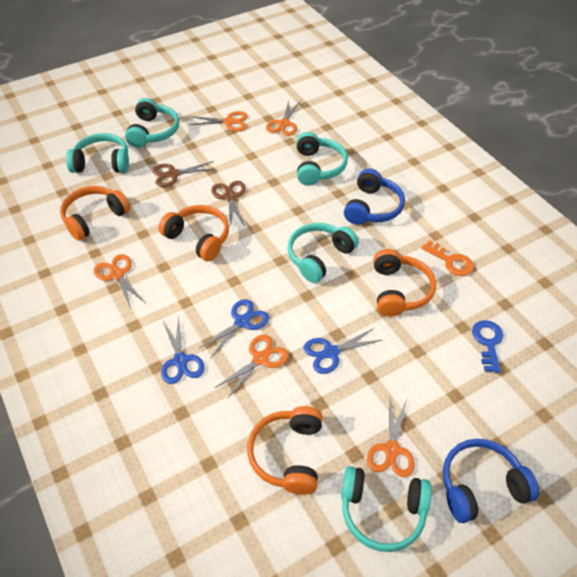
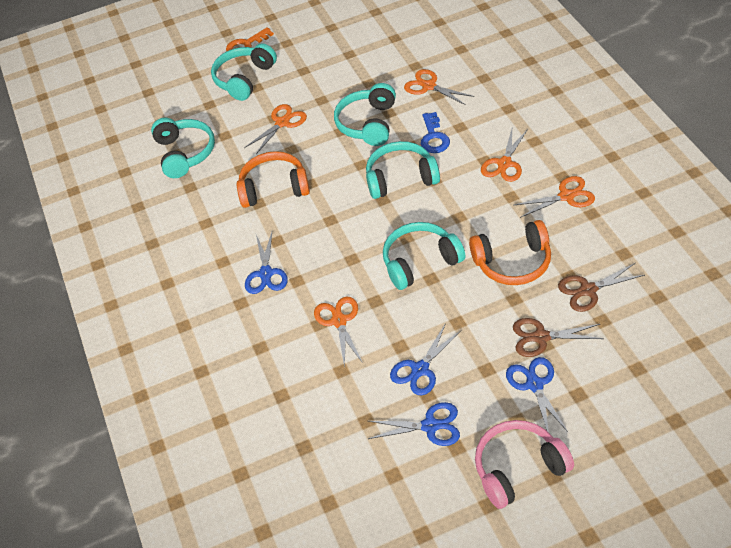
blue headphones: [344,169,405,225] [443,439,540,523] = 2 -> none = 0
blue scissors: [161,316,205,384] [198,299,269,359] [304,328,381,374] = 3 -> [245,232,288,294] [368,402,460,446] [390,323,461,396] [506,357,568,432] = 4
orange headphones: [60,186,130,241] [158,205,229,261] [247,406,323,495] [373,249,436,317] = 4 -> [237,151,310,208] [469,220,551,285] = 2
pink headphones: none = 0 -> [475,420,574,509] = 1

